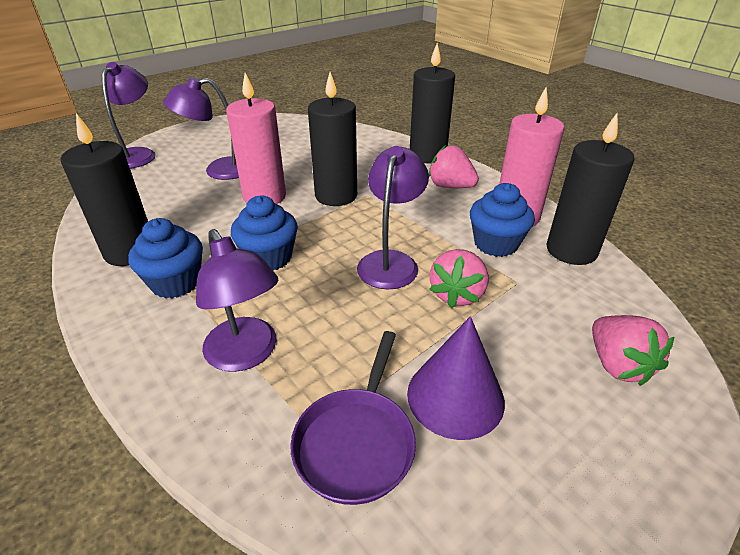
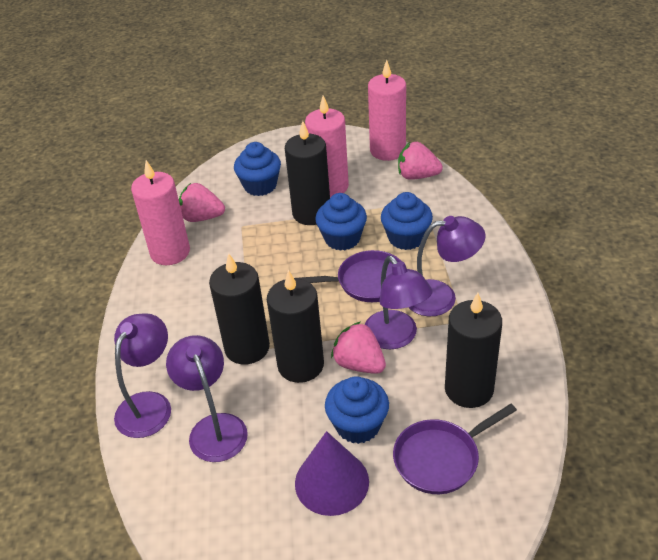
blue cupcake: [128,218,203,299] [231,196,298,270] [470,183,535,257] = 3 -> [234,142,281,196] [315,193,367,251] [325,376,389,444] [381,192,433,250] = 4
pink candle: [226,73,286,204] [499,88,564,227] = 2 -> [131,160,190,265] [305,96,349,198] [368,60,406,161] = 3
purple pan: [290,331,416,505] = 1 -> [298,250,402,302] [393,404,517,494] = 2

